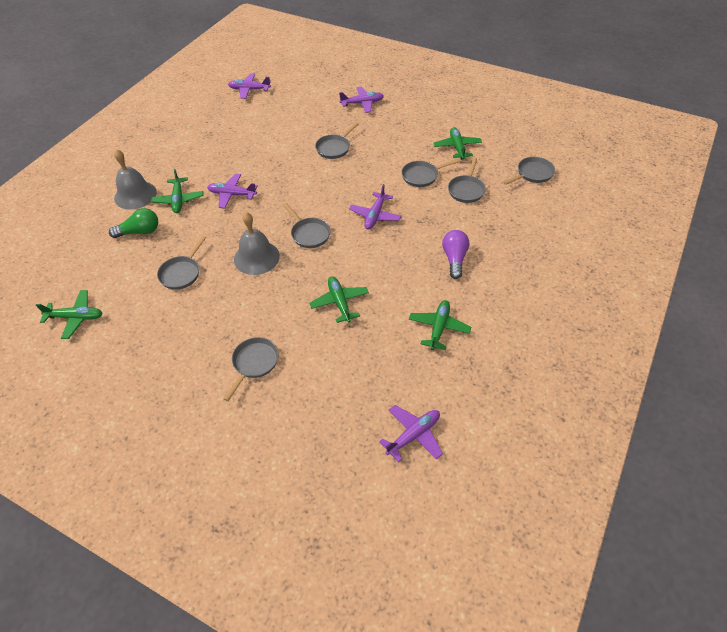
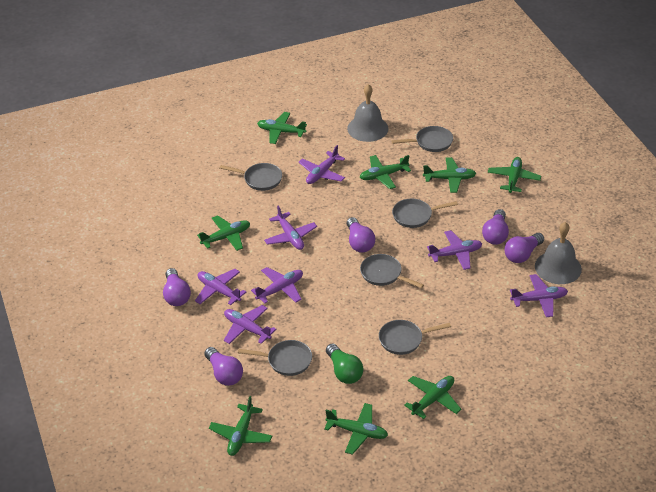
green plane: [36,290,103,339] [151,169,203,213] [309,276,369,323] [409,300,471,350] [434,127,482,160] = 5 -> [197,215,250,251] [209,396,272,456] [257,112,307,144] [324,403,388,455] [360,155,411,189] [404,376,461,419] [423,157,476,193] [488,157,541,193] = 8
grey pan: [157,236,206,290] [224,337,279,401] [283,203,331,248] [315,122,359,159] [402,159,460,187] [448,158,486,203] [503,157,555,185] = 7 -> [219,163,282,191] [238,340,312,376] [360,254,424,288] [379,320,451,355] [392,126,453,152] [392,199,458,228] = 6
purple light bulb: [442,230,469,279] = 1 -> [163,268,191,306] [204,347,243,386] [347,217,375,253] [482,209,509,245] [505,233,544,263] = 5
purple plane: [207,173,258,209] [228,74,271,99] [339,87,384,113] [349,184,402,229] [379,405,443,462] = 5 -> [195,269,246,305] [224,305,276,344] [251,267,303,304] [264,206,317,250] [299,145,345,184] [427,230,482,270] [510,274,568,317] = 7

